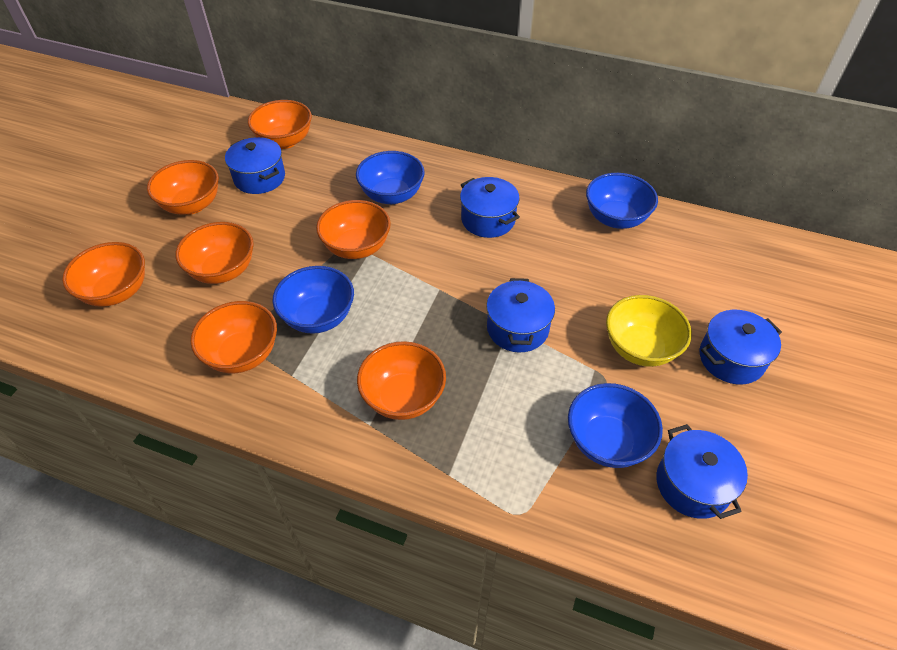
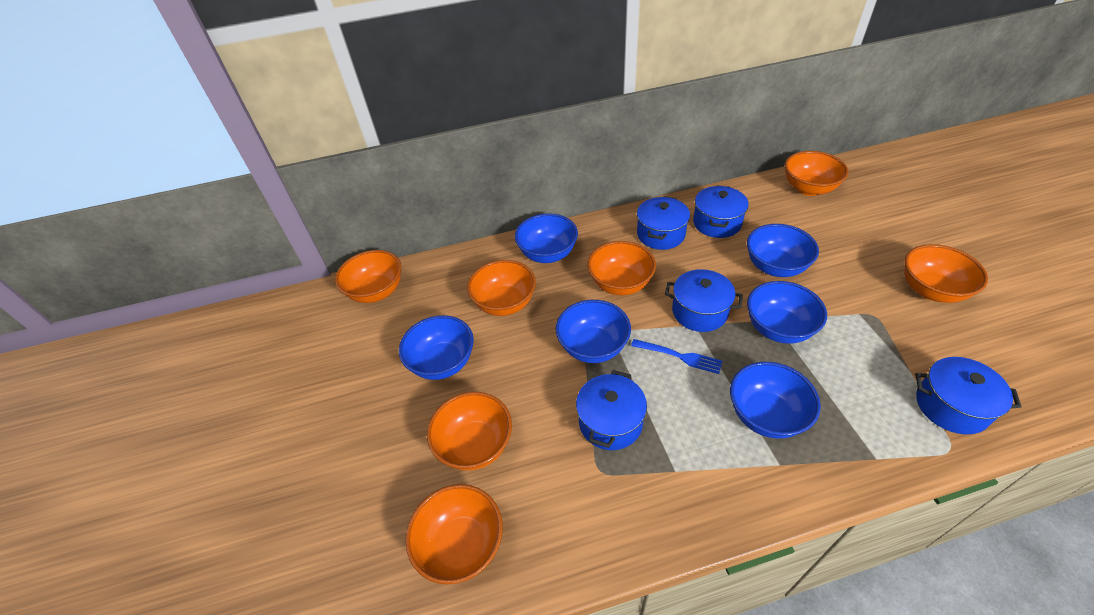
blue bowl: [272,266,354,334] [356,151,425,204] [568,383,663,468] [586,173,658,229] = 4 -> [399,315,474,380] [515,213,578,263] [556,300,631,363] [730,362,821,438] [747,224,819,277] [747,281,827,344] = 6
blue fork: none = 0 -> [631,339,723,374] = 1
yellow bowl: [606,295,692,367] = 1 -> none = 0

